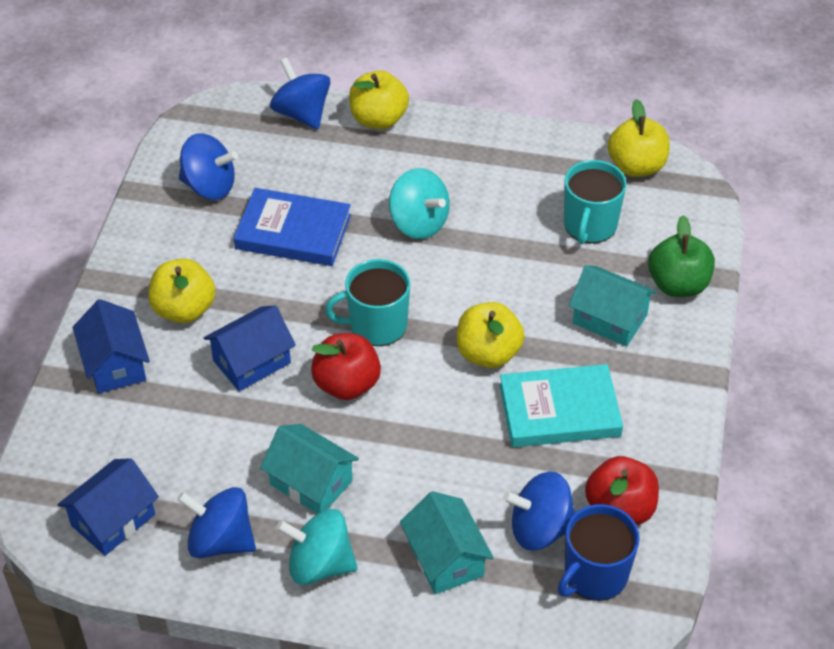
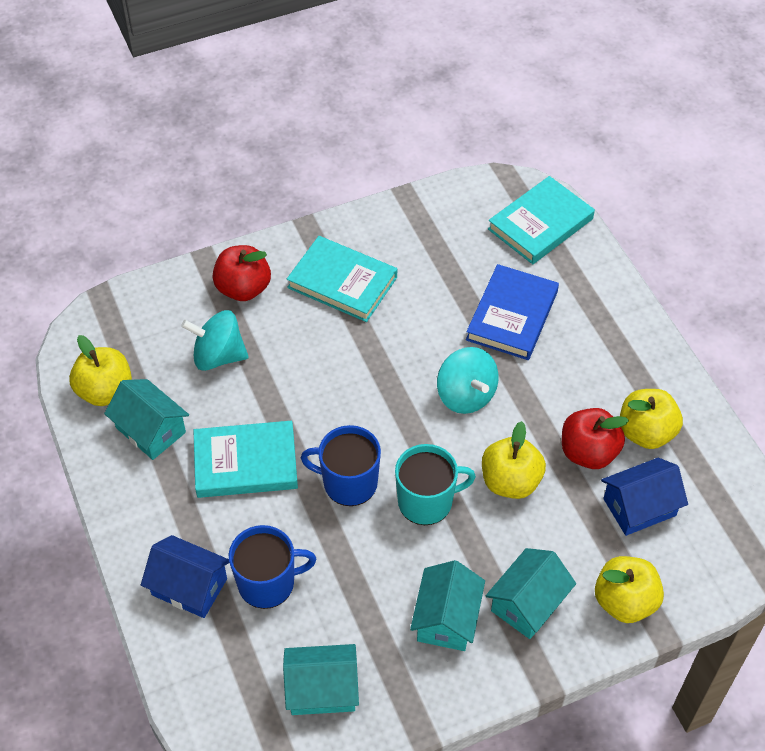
blue house: [57,458,159,556] [73,299,150,394] [203,305,296,391] = 3 -> [141,535,229,618] [601,458,688,536] = 2
blue mug: [558,504,640,601] = 1 -> [229,525,316,609] [301,425,381,506] = 2
blue spinning top: [177,487,256,558] [179,133,238,200] [270,58,330,129] [503,472,575,551] = 4 -> none = 0
green apple: [648,215,715,297] = 1 -> none = 0
turquoise book: [499,364,623,447] = 1 -> [193,421,298,498] [287,236,397,322] [488,176,595,264] = 3
turquoise house: [260,424,359,514] [400,491,494,594] [569,265,657,347] = 3 -> [104,379,189,460] [283,644,359,715] [410,560,485,651] [486,548,576,639] = 4
turquoise mug: [325,259,410,346] [564,160,627,244] = 2 -> [395,444,476,525] = 1

